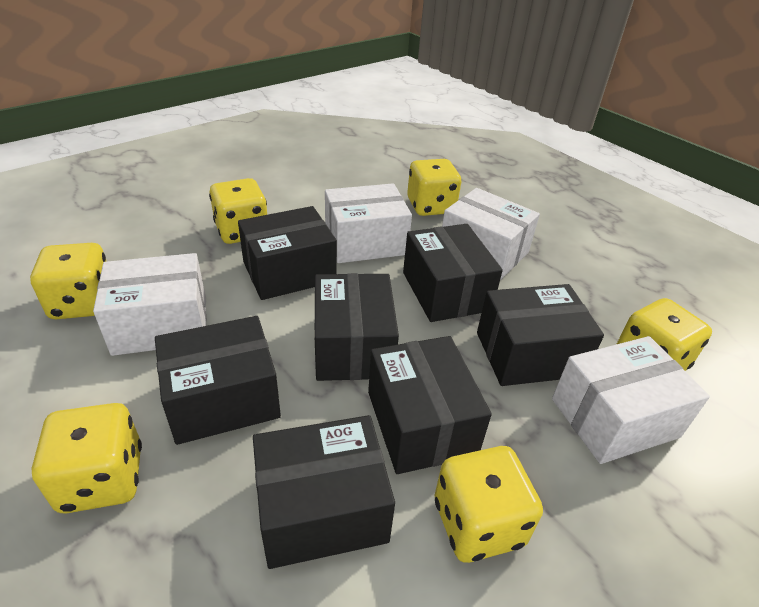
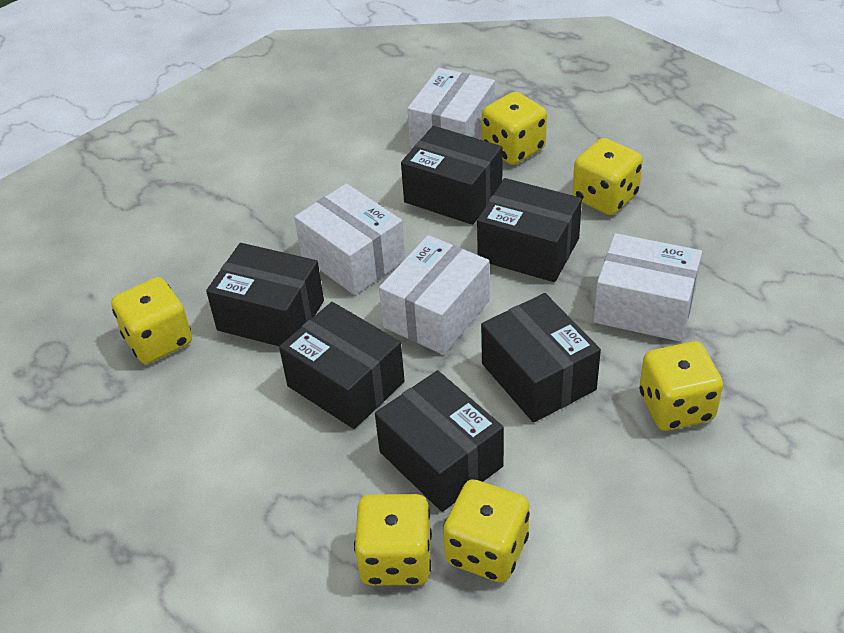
black box: [155,316,281,445] [238,206,337,300] [253,415,395,569] [315,273,399,381] [368,336,492,474] [403,224,503,322] [477,284,604,386] = 7 -> [206,243,324,346] [279,302,405,429] [375,370,504,512] [401,126,502,225] [477,178,582,282] [481,293,601,423] = 6

